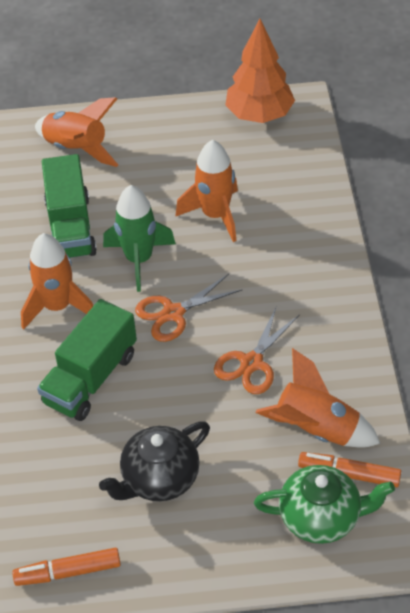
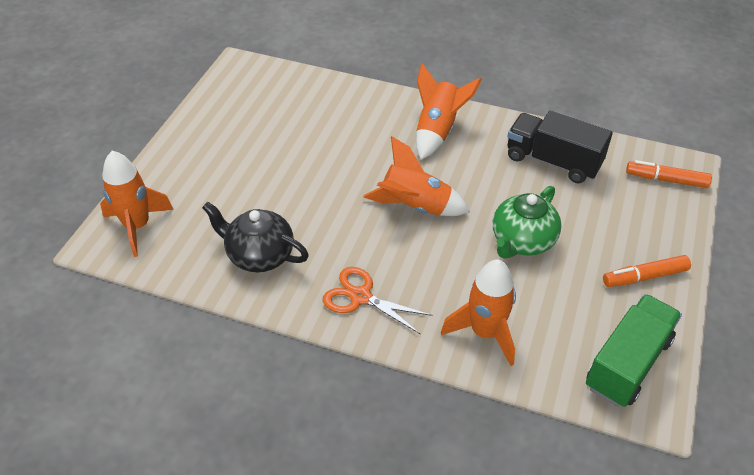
black truck: none = 0 -> [507,111,613,183] = 1
green rocket: [103,185,176,292] = 1 -> none = 0
green truck: [37,299,137,421] [42,154,97,258] = 2 -> [586,294,682,407] = 1
orange scissors: [135,274,242,342] [214,305,300,394] = 2 -> [323,267,432,334] = 1
orange tree: [225,19,295,123] = 1 -> none = 0

